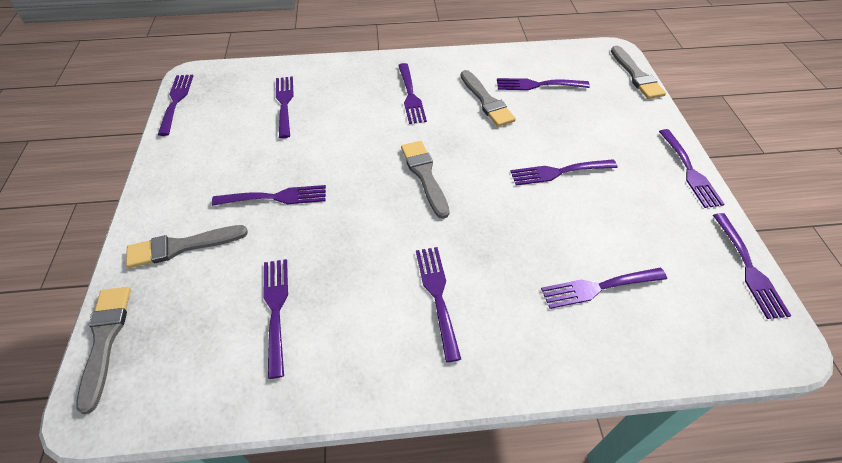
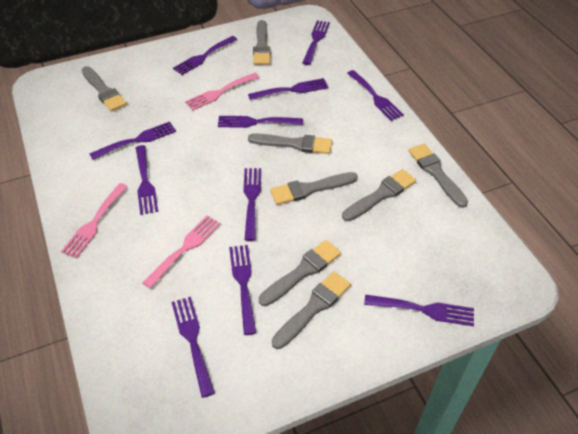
grey brush: [76,287,131,414] [126,225,248,268] [401,141,449,219] [461,70,516,127] [611,46,666,99] = 5 -> [82,66,127,112] [248,133,332,154] [253,20,271,65] [259,240,341,306] [270,172,358,205] [272,272,351,349] [342,169,416,221] [408,144,468,208] = 8
pink fork: none = 0 -> [61,183,128,258] [142,216,221,289] [185,73,260,110] = 3

